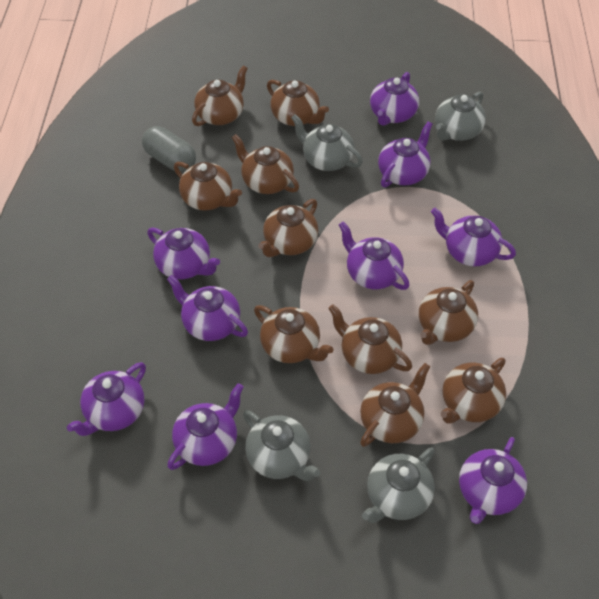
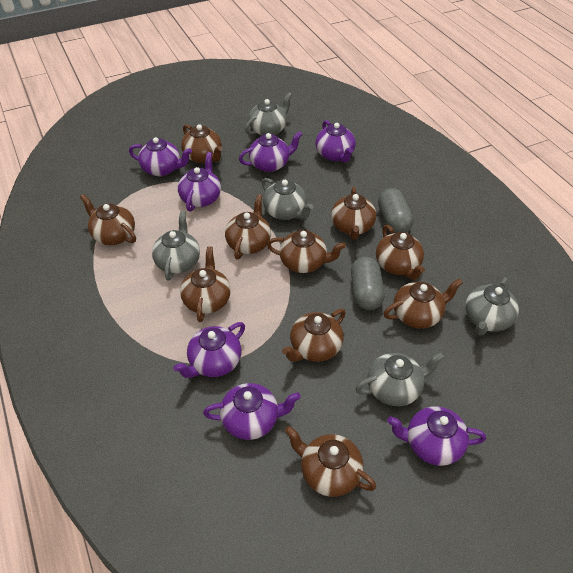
grey capsule: [142,126,196,172] = 1 -> [351,257,384,310] [378,188,414,233] = 2
grey teapot: [243,410,320,481] [291,114,363,171] [362,448,435,523] [435,92,486,141] = 4 -> [152,211,200,280] [245,92,292,136] [262,178,313,220] [356,352,444,406] [465,277,519,336] = 5
purple teapot: [67,362,146,436] [147,228,220,279] [167,275,248,341] [167,383,243,470] [339,221,409,290] [370,72,419,126] [378,121,432,187] [431,208,516,266] [459,437,527,524] = 9 -> [129,137,192,176] [173,322,245,378] [178,152,221,212] [203,383,301,440] [239,131,303,172] [315,120,356,162] [387,406,486,466] = 7

